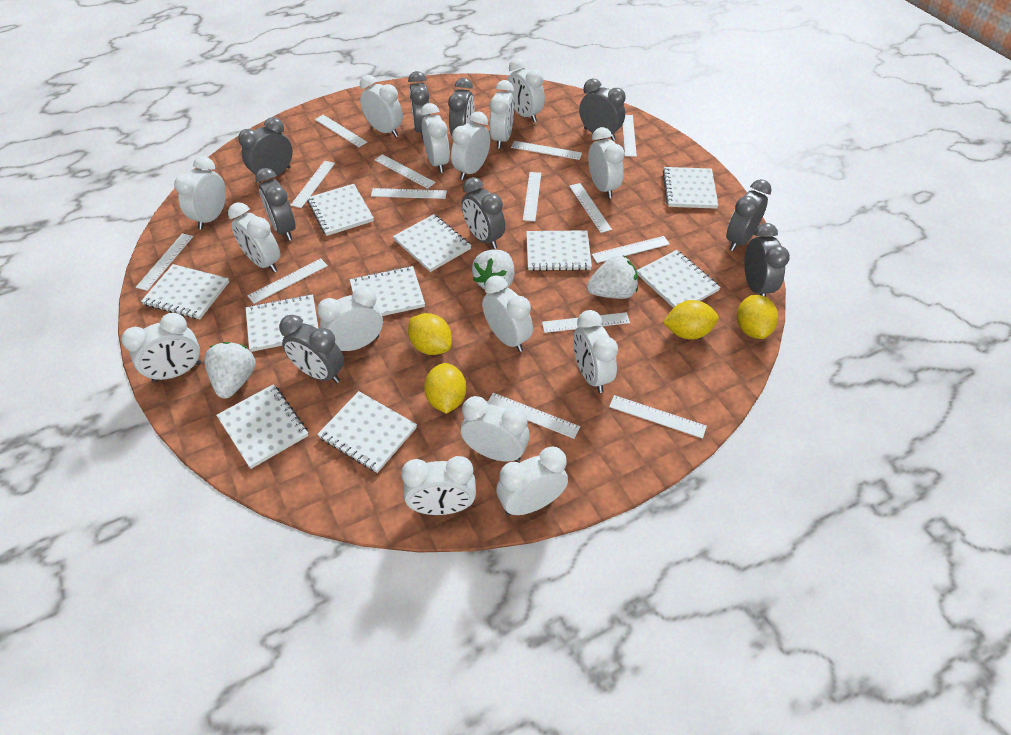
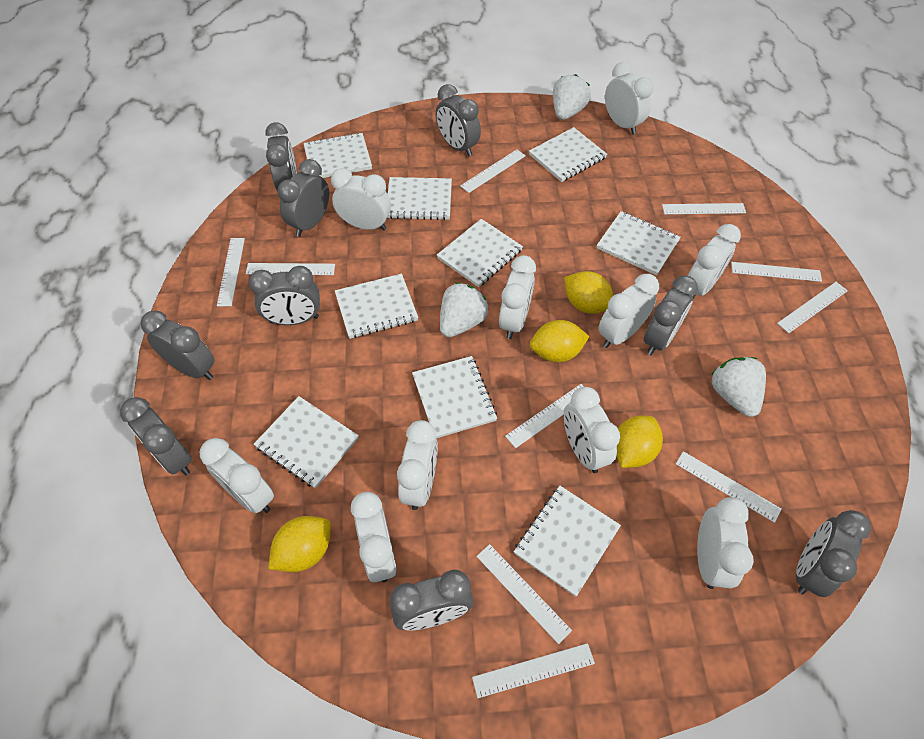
white clock: [121,313,201,382] [174,156,226,230] [228,202,280,272] [317,286,383,351] [360,75,403,137] [401,456,476,515] [421,103,450,173] [451,111,490,180] [461,396,530,462] [482,275,533,352] [490,80,514,149] [496,446,568,515] [507,58,545,122] [573,310,618,393] [588,127,625,199] = 15 -> [200,438,274,514] [331,168,391,230] [351,492,397,582] [397,420,438,510] [499,255,536,339] [564,387,620,473] [598,274,659,348] [605,62,653,135] [688,224,741,298] [697,497,754,589] = 10
white notebook: [141,264,229,320] [216,384,309,469] [246,294,318,352] [307,184,374,236] [317,391,417,473] [350,266,425,316] [393,214,472,272] [526,231,592,271] [636,250,721,308] [663,167,719,209] = 10 -> [254,396,359,489] [304,133,372,178] [335,273,418,339] [387,177,452,220] [412,356,497,438] [437,219,523,287] [514,486,621,597] [529,127,607,182] [597,211,681,276] = 9
white ruler: [135,233,193,291] [247,258,328,304] [290,161,335,208] [315,115,367,147] [371,188,447,199] [375,154,436,189] [487,393,580,439] [511,141,582,160] [523,172,541,221] [542,312,630,333] [569,183,612,233] [592,236,670,263] [609,395,707,439] [623,115,637,157] = 14 -> [217,238,245,307] [246,263,335,275] [460,149,526,193] [472,643,595,698] [476,544,572,644] [505,384,584,448] [662,203,746,214] [676,451,782,523] [731,262,822,282] [777,282,848,333] = 10

